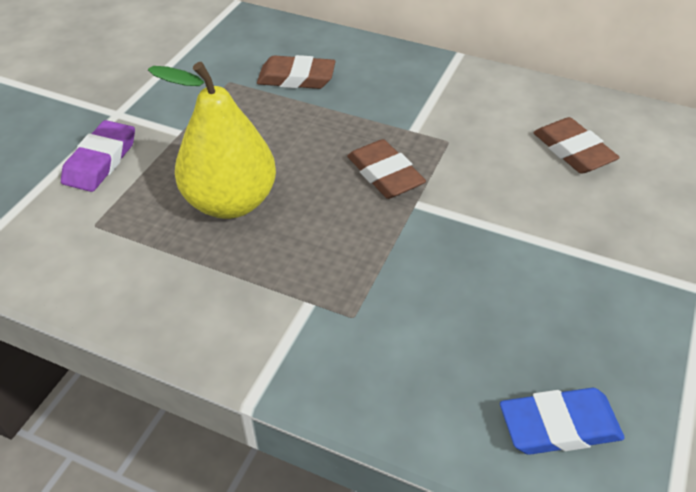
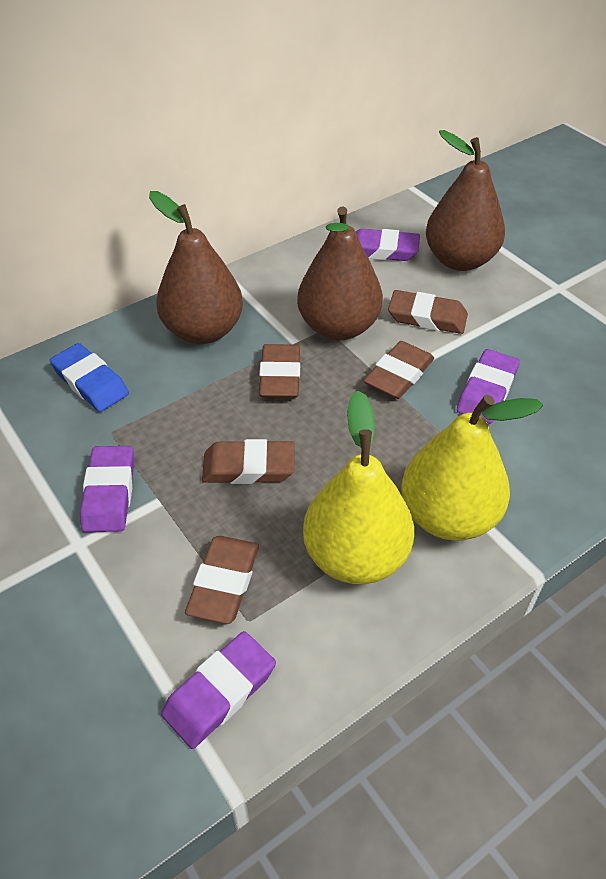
brown eraser: [257,55,336,89] [347,139,426,199] [533,117,620,174] = 3 -> [185,536,259,624] [202,439,295,484] [259,344,300,398] [363,341,434,399] [388,290,468,334] = 5
brown pear: none = 0 -> [149,191,243,344] [297,206,383,340] [426,130,505,271] = 3
purple eraser: [61,120,135,192] = 1 -> [80,446,134,532] [161,631,276,749] [356,229,420,261] [457,349,520,424] = 4
yellow pear: [148,62,276,219] = 1 -> [303,391,414,584] [401,395,543,541] = 2

